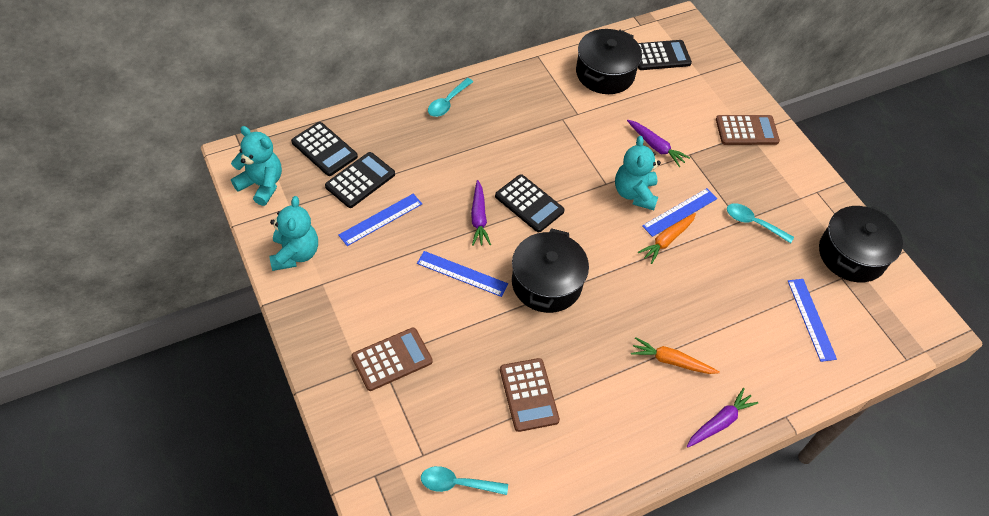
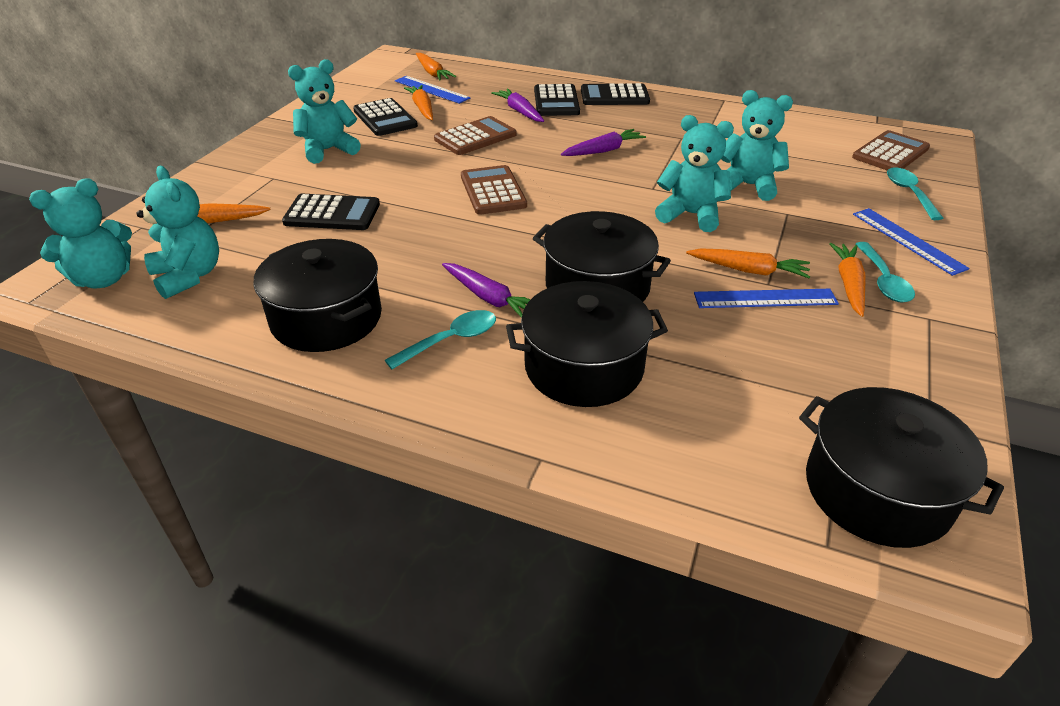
black pot: [512,228,589,313] [576,29,642,94] [819,206,903,283] = 3 -> [254,239,382,352] [506,281,668,407] [533,211,671,302] [799,387,1004,548] = 4
blue ruler: [338,194,422,246] [417,251,508,297] [642,188,717,237] [788,279,837,362] = 4 -> [395,76,470,104] [694,289,839,308] [853,208,969,276] = 3
orange carrot: [631,337,720,374] [638,213,696,264] = 2 -> [153,203,271,225] [404,85,433,120] [416,53,456,81] [686,248,810,278] [829,243,866,317] = 5
turquoise teddy bear: [231,126,282,206] [269,196,318,271] [615,136,661,210] = 3 -> [29,179,132,289] [136,166,219,299] [288,59,361,164] [655,115,734,232] [721,90,793,201] = 5

